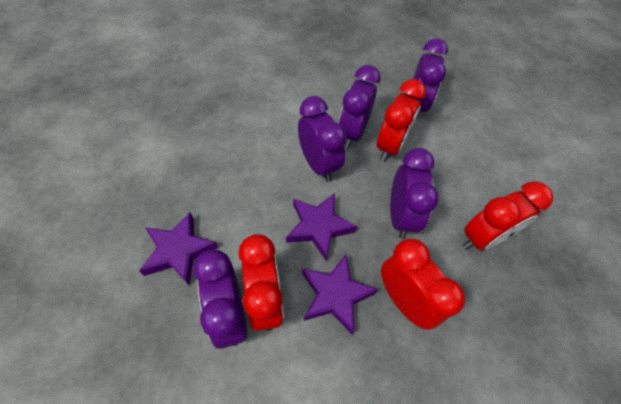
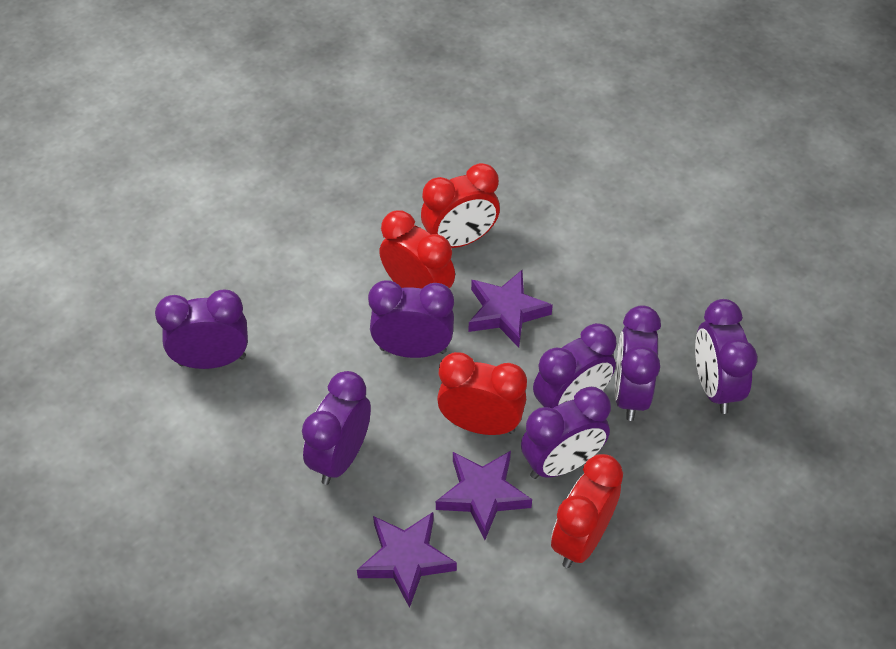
purple clock: [193,250,247,349] [298,96,347,182] [339,65,381,148] [390,148,439,239] [410,39,448,120] = 5 -> [155,290,248,369] [302,371,371,485] [368,280,454,358] [521,387,611,479] [533,323,617,408] [615,305,661,421] [695,299,757,414] = 7

